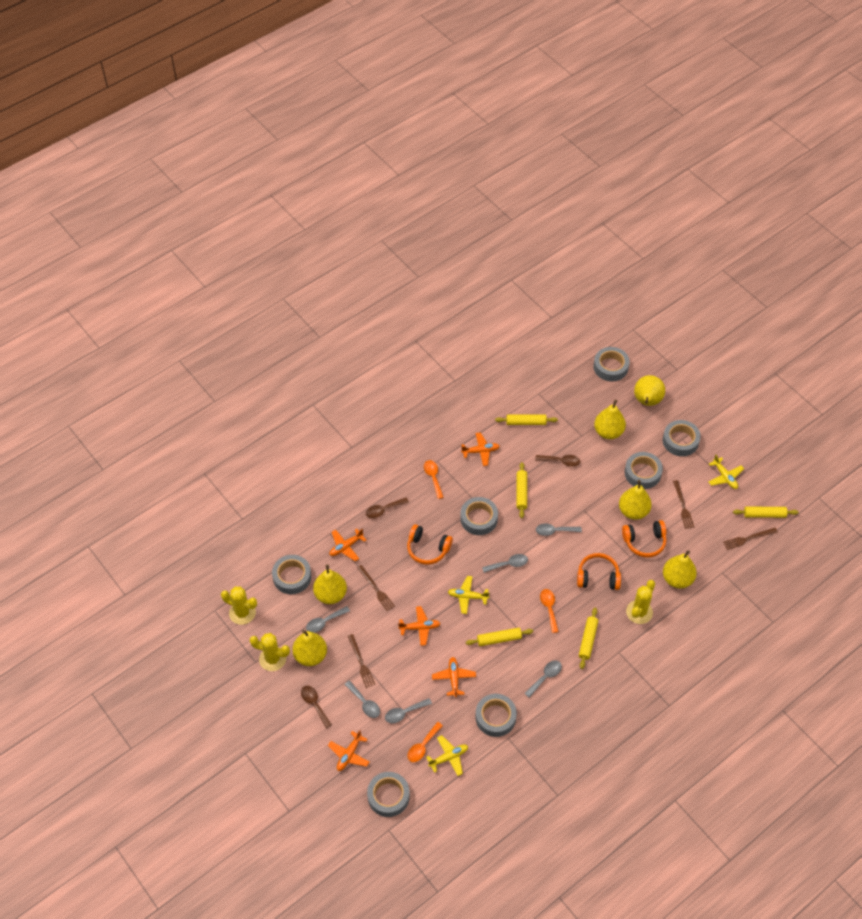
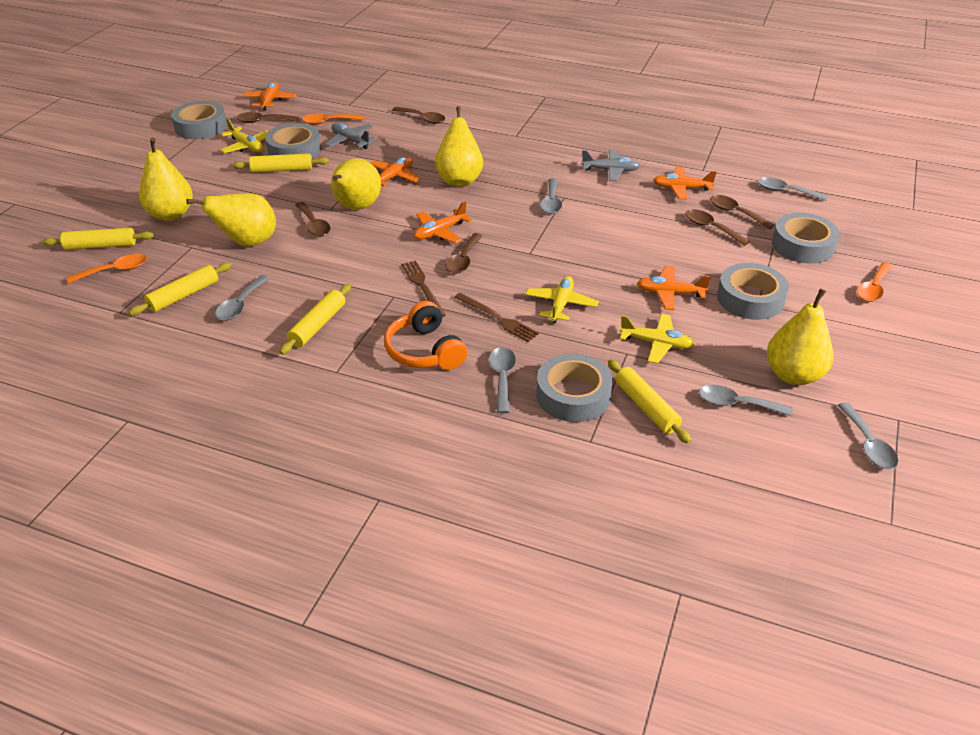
brown fork: [348,634,375,688] [357,565,395,611] [673,480,694,529] [723,528,778,550] = 4 -> [401,261,446,317] [454,293,539,342] = 2
brown spoon: [301,686,332,728] [366,497,409,518] [535,455,580,467] = 3 -> [236,112,299,123] [295,202,331,237] [392,107,445,124] [445,233,483,274] [685,209,750,246] [710,195,774,230] = 6
grey plane: none = 0 -> [325,123,376,149] [581,150,640,181] = 2
grey tape: [272,555,311,594] [367,772,410,817] [460,497,498,535] [475,694,517,737] [593,347,630,381] [625,452,663,489] [663,420,701,456] = 7 -> [171,101,227,139] [265,123,321,159] [536,354,613,422] [717,263,789,320] [772,213,840,264] = 5
orange headphones: [407,524,453,565] [577,553,621,590] [622,520,667,557] = 3 -> [384,301,467,370] = 1
yellow cactus: [221,586,257,625] [250,633,290,671] [626,580,655,624] = 3 -> none = 0
yellow pear: [292,630,327,666] [313,565,347,604] [594,400,626,439] [619,480,652,520] [634,375,665,406] [663,550,697,589] = 6 -> [139,137,193,221] [186,193,276,246] [331,158,381,210] [435,106,483,187] [766,288,833,385] = 5

